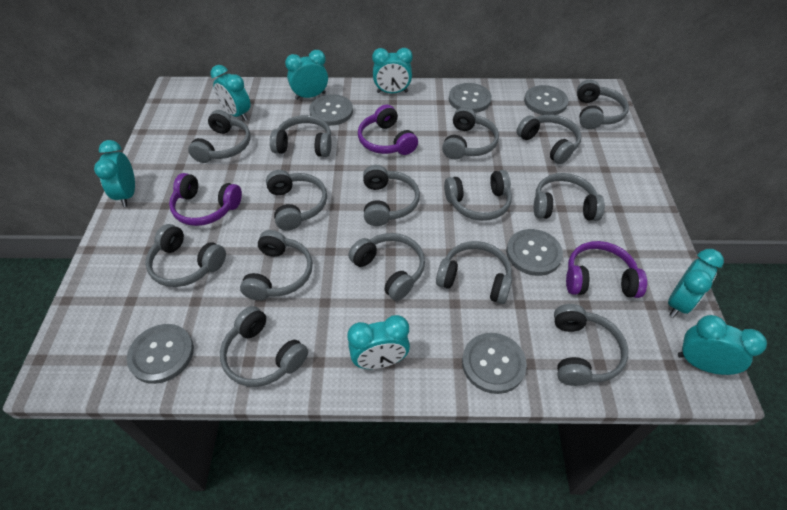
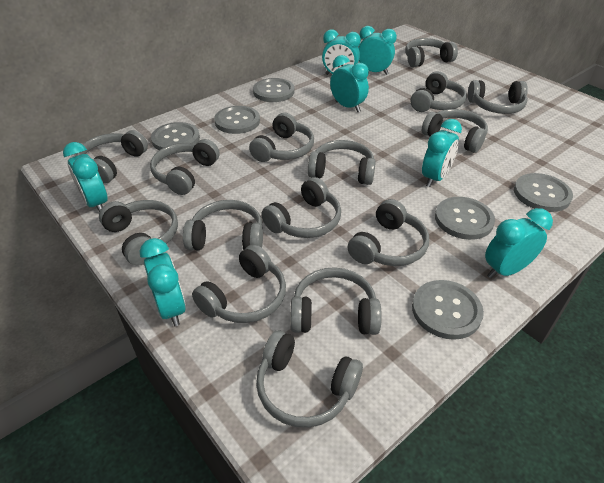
purple headphones: [169,173,242,226] [358,105,418,155] [566,241,647,298] = 3 -> none = 0

